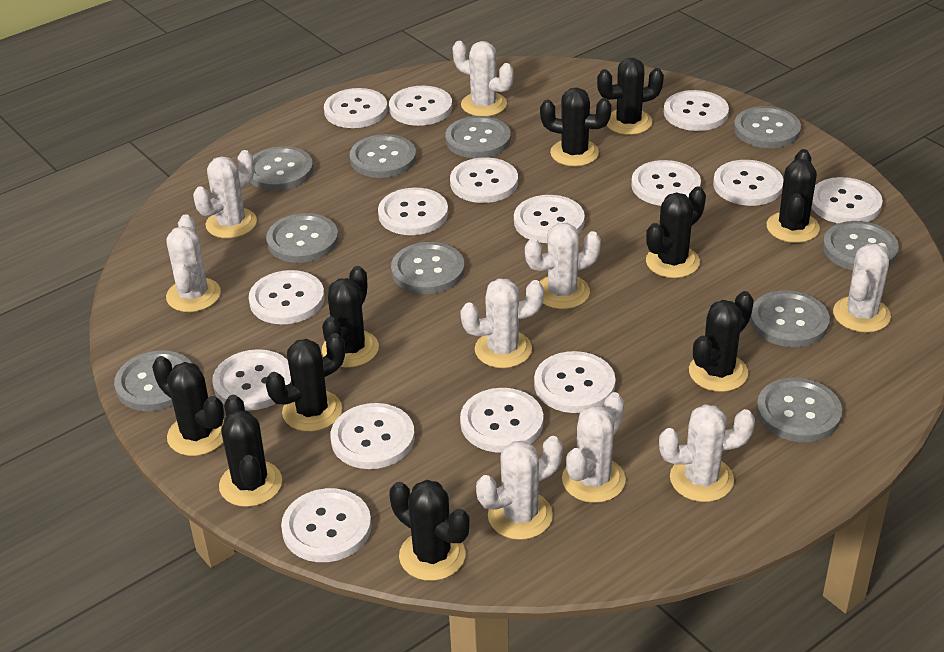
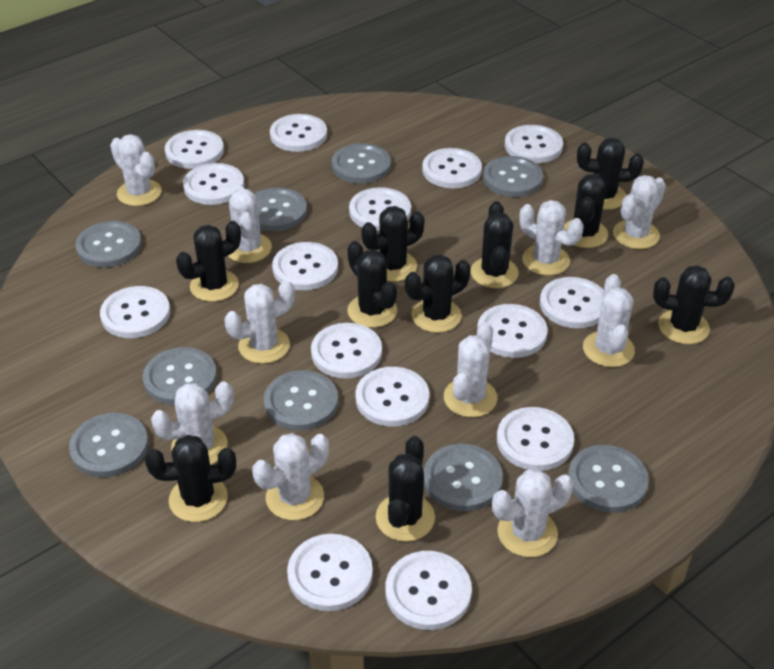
grey button: [114,350,192,411] [250,146,313,191] [266,213,338,263] [350,134,416,178] [391,242,465,294] [445,116,511,158] [734,106,801,148] [750,290,830,347] [756,378,842,442] [823,221,899,271] = 10 -> [69,413,149,477] [75,221,142,268] [143,347,217,405] [254,187,307,231] [264,370,338,431] [332,143,391,184] [424,444,503,511] [483,156,543,197] [568,445,649,513] = 9
white cactus: [166,214,221,312] [193,150,257,238] [452,41,514,116] [460,278,544,368] [476,436,563,540] [525,223,601,309] [562,392,626,503] [659,404,755,502] [833,243,891,333] = 9 -> [110,134,162,206] [151,381,234,465] [224,280,295,364] [228,186,272,263] [252,433,329,520] [444,322,498,417] [492,469,574,557] [520,200,584,276] [583,274,635,367] [613,175,666,249] = 10

